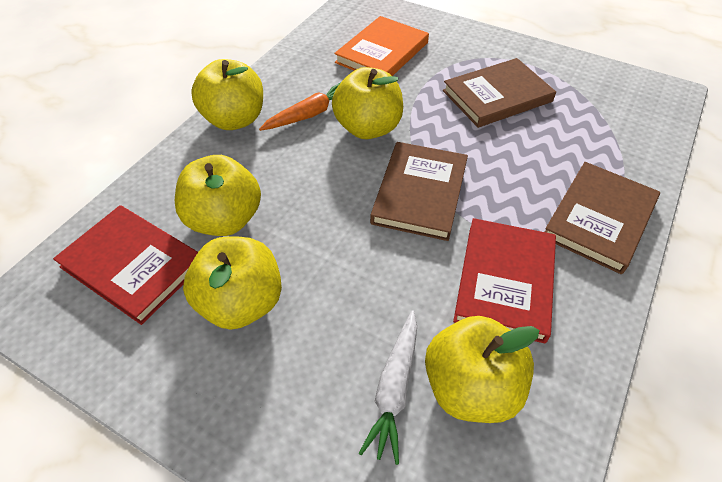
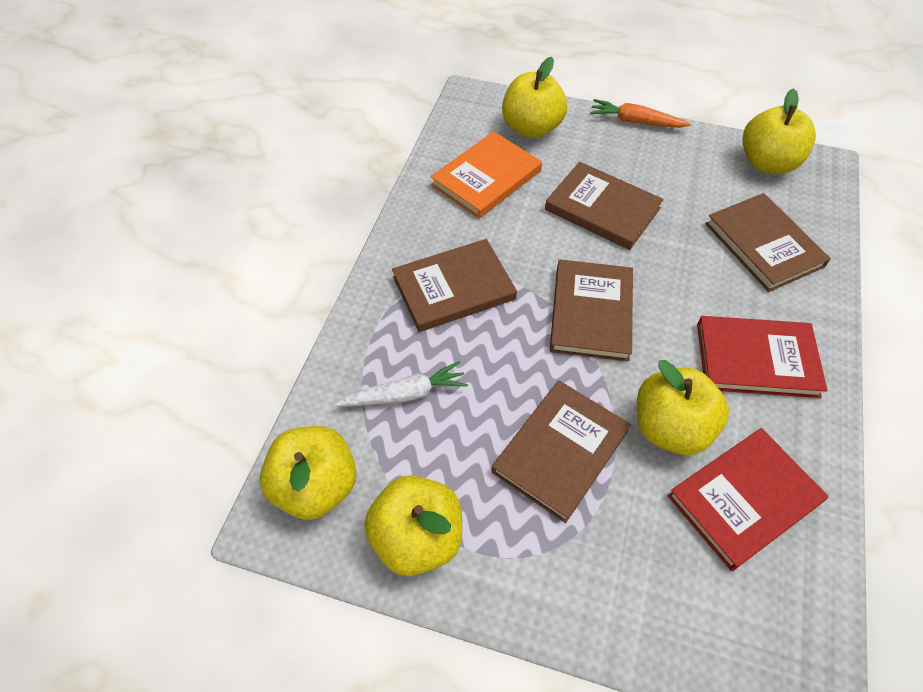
brown book: [370,142,468,241] [443,58,556,128] [545,162,660,274] = 3 -> [392,239,517,332] [492,380,631,523] [545,162,664,250] [550,260,633,361] [705,193,831,292] = 5

